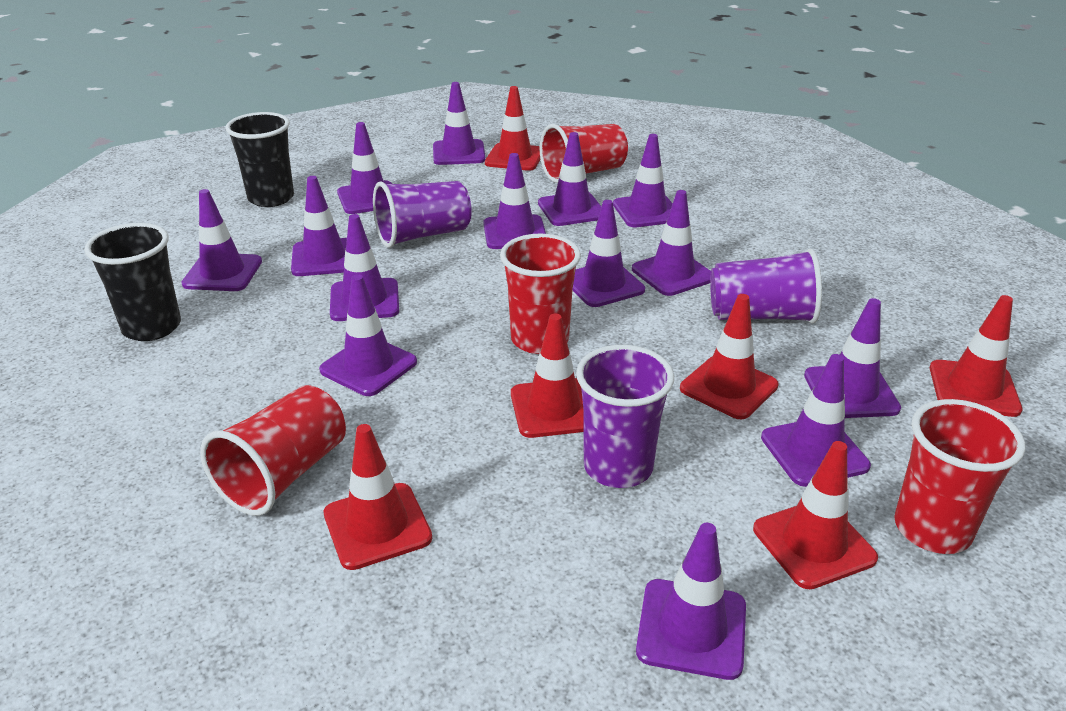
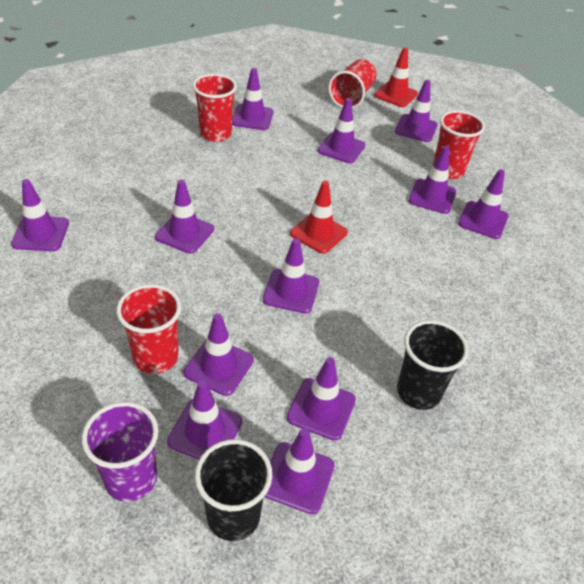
purple cup: [373,181,472,248] [576,345,674,488] [710,249,822,324] = 3 -> [82,402,158,502] = 1
purple traffic cone: [181,189,262,291] [291,176,347,276] [319,274,417,396] [330,214,399,321] [337,122,392,214] [433,82,486,165] [483,153,546,249] [538,132,602,226] [572,200,645,307] [613,134,673,227] [632,190,711,296] [636,523,746,680] [761,354,871,487] [804,298,901,418] = 14 -> [11,179,69,251] [155,180,214,254] [167,380,242,460] [184,313,254,396] [232,68,273,130] [263,238,319,313] [264,428,335,514] [287,357,356,441] [318,98,365,163] [395,80,438,142] [409,146,456,214] [458,169,509,239] = 12
red traffic cone: [324,424,432,570] [485,86,540,171] [511,314,584,438] [680,294,779,419] [753,441,878,589] [930,295,1022,417] = 6 -> [290,181,348,254] [374,47,418,107] = 2

